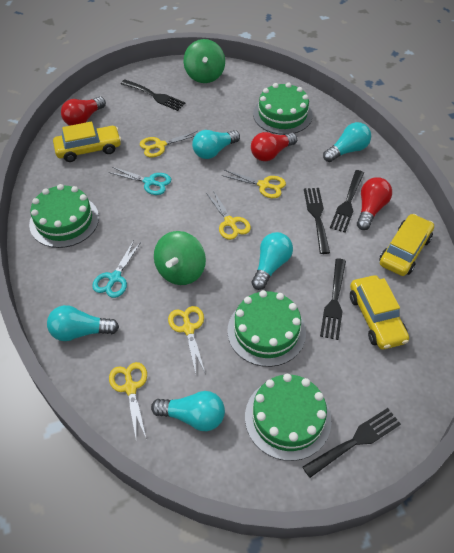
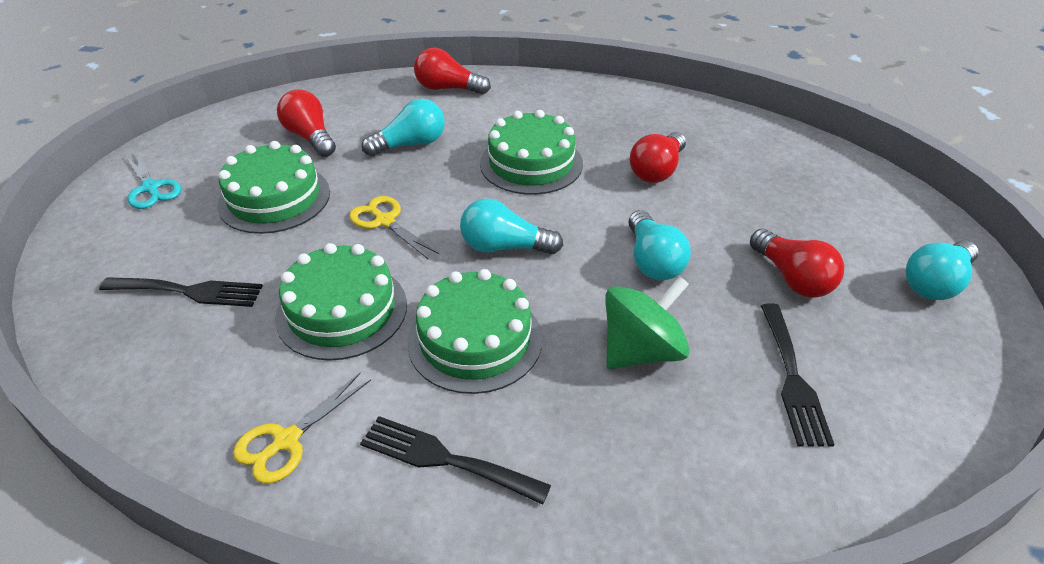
black fork: [121,80,186,111] [303,408,401,478] [304,188,330,254] [320,258,346,340] [330,170,364,233] = 5 -> [99,277,263,307] [360,416,551,505] [761,303,835,447] = 3
green spinning top: [154,231,206,285] [184,39,225,83] = 2 -> [605,276,690,369] = 1
red light bulb: [61,96,106,126] [251,132,297,161] [357,177,392,230] = 3 -> [277,90,336,157] [414,48,491,95] [630,132,686,183] [750,229,844,298] = 4
turquoise light bulb: [47,305,119,341] [151,391,225,431] [192,130,240,159] [251,232,293,290] [323,122,371,162] = 5 -> [362,98,445,156] [460,198,563,254] [629,210,691,281] [906,240,979,300] = 4
turquoise scissors: [92,240,141,298] [108,167,171,195] = 2 -> [125,150,181,209] = 1
yellow car: [53,121,121,162] [350,275,409,349] [379,214,434,276] = 3 -> none = 0
yellow scissors: [109,362,147,438] [140,131,197,157] [168,306,205,373] [206,190,251,240] [221,170,286,198] = 5 -> [233,372,371,484] [349,196,439,259] = 2

